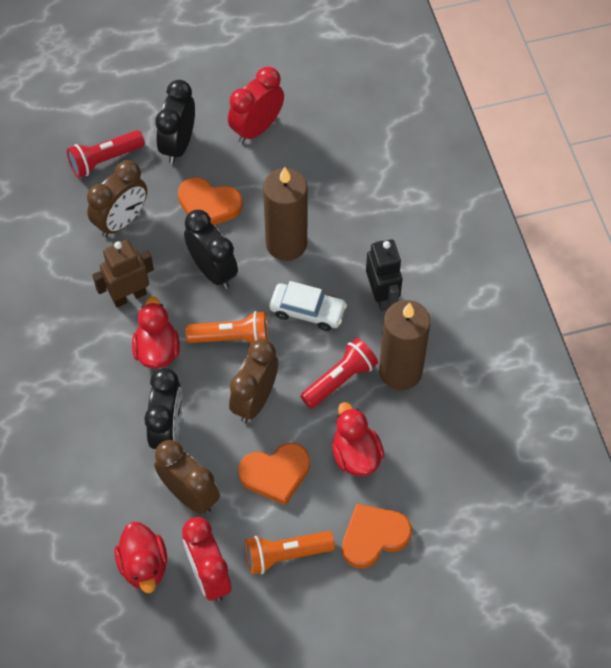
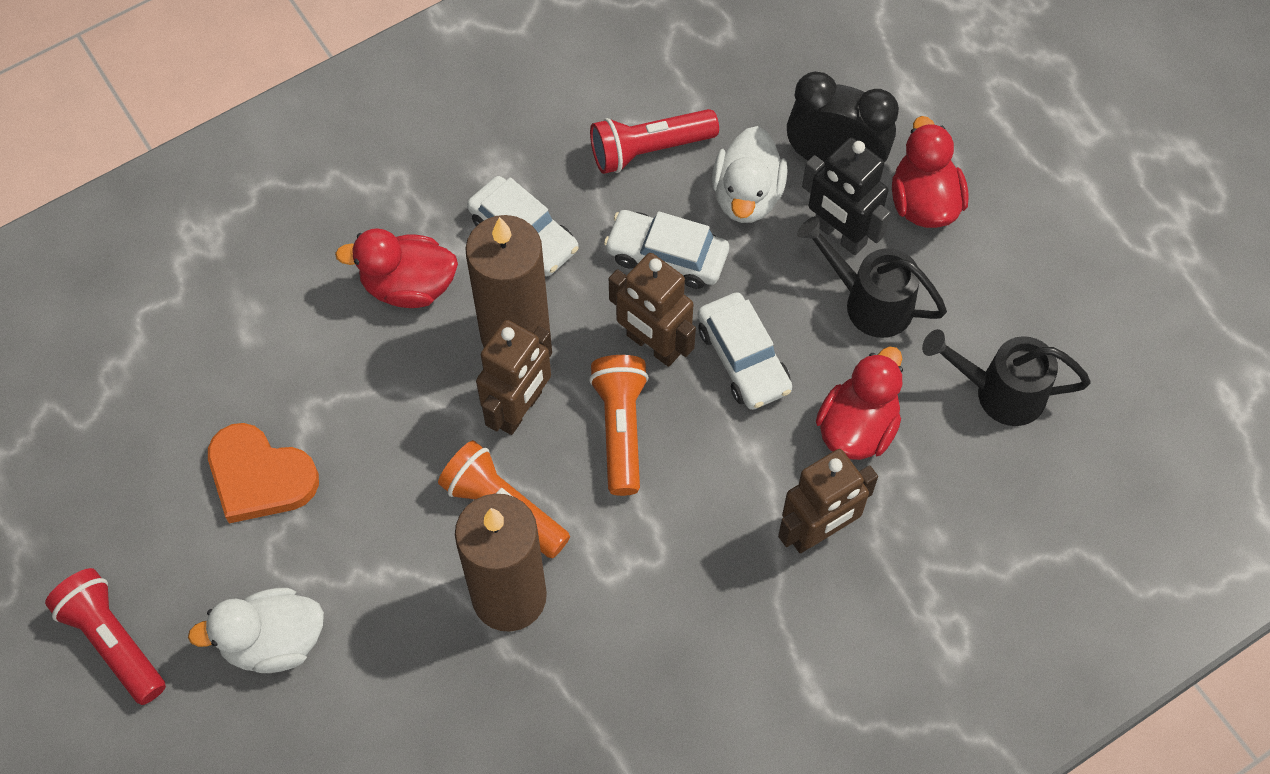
black clock: [144,368,182,449] [155,80,195,164] [184,210,238,289] = 3 -> [787,72,899,166] = 1
black watering can: none = 0 -> [797,216,947,338] [922,329,1091,426] = 2
brown clock: [87,160,147,237] [154,440,220,514] [229,339,278,423] = 3 -> none = 0
brown robot: [92,240,154,308] = 1 -> [476,320,552,435] [609,253,696,367] [778,449,878,553] = 3
orange heart: [178,177,243,225] [238,443,310,505] [342,504,412,569] = 3 -> [208,423,319,523] = 1
red clock: [182,517,232,601] [228,67,284,143] = 2 -> none = 0
white car: [269,281,347,331] = 1 -> [467,176,579,276] [604,210,729,289] [698,292,792,410] = 3
white duck: none = 0 -> [188,588,324,673] [712,126,788,223] = 2

